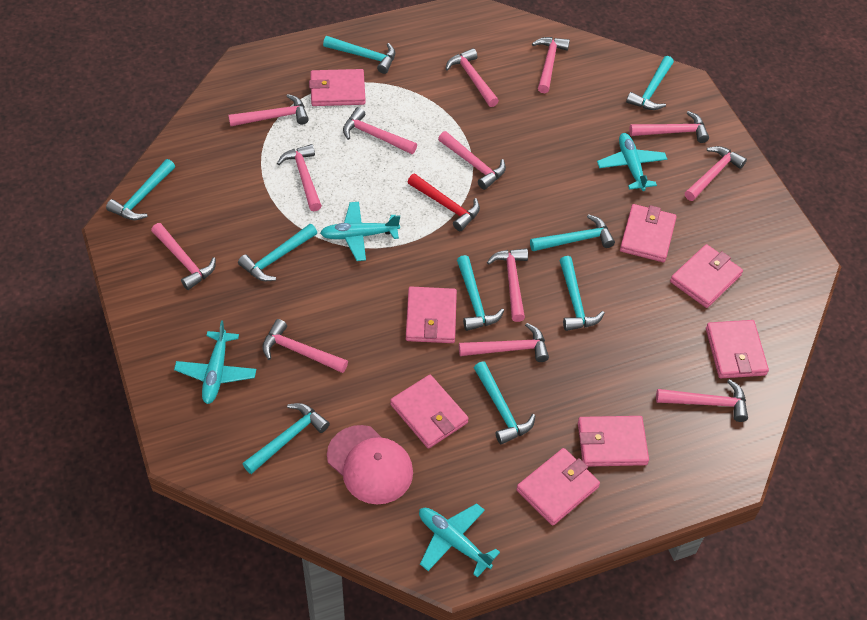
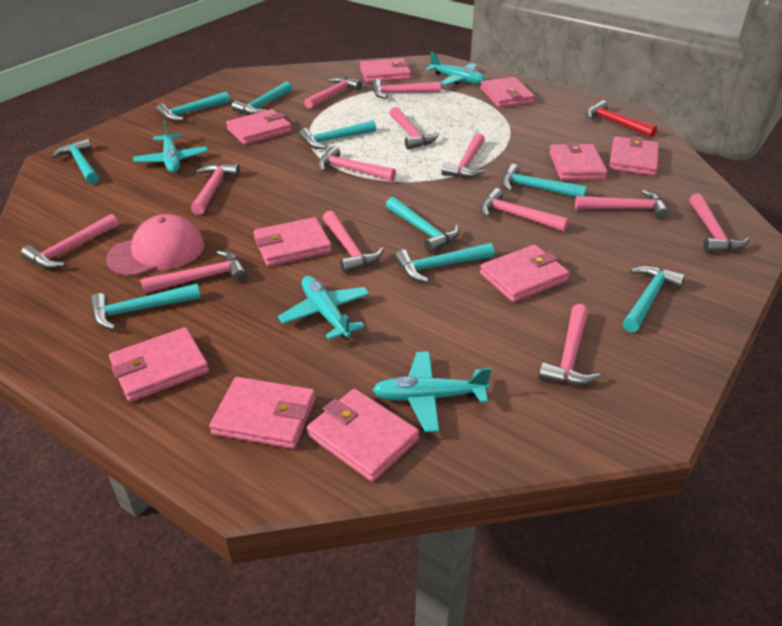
pink wallet: [309,69,366,106] [390,375,469,449] [406,287,457,343] [516,448,600,526] [578,416,649,467] [620,204,677,262] [670,244,743,308] [706,320,769,378] = 8 -> [109,327,209,402] [209,377,316,449] [226,109,292,145] [254,217,332,266] [307,389,419,482] [360,58,411,82] [480,77,535,108] [480,245,570,302] [549,142,607,180] [609,136,659,176] = 10

